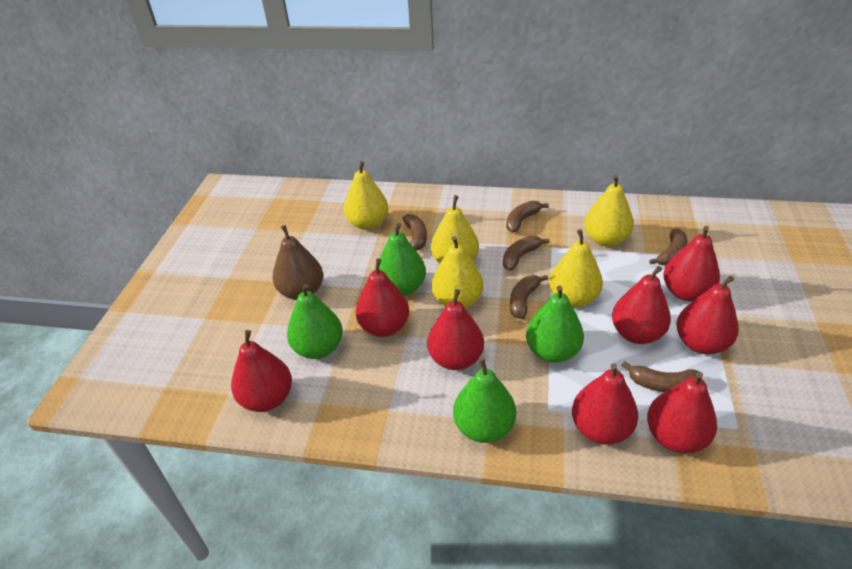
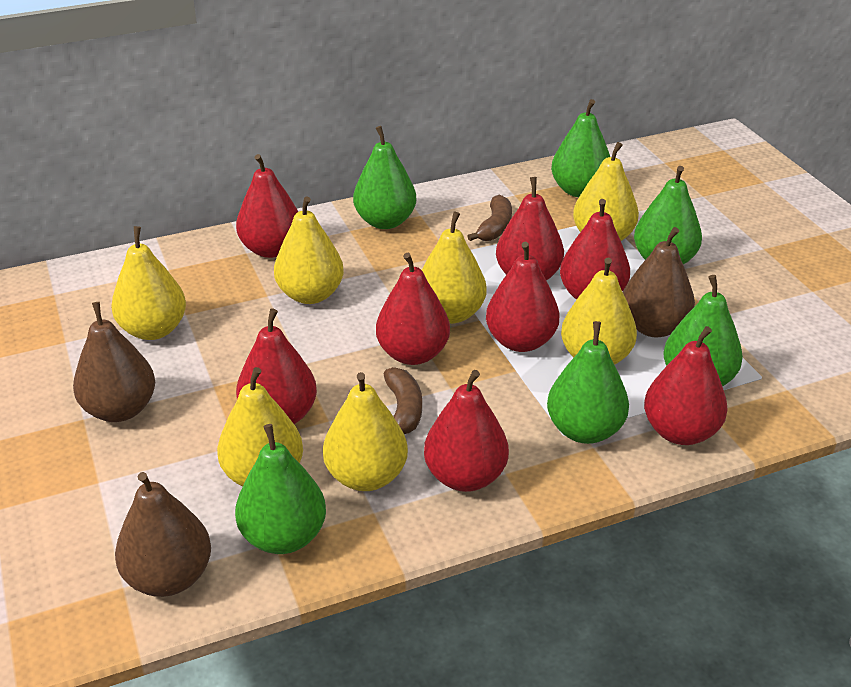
brown banana: [402,214,427,251] [503,236,550,271] [506,201,549,233] [510,275,548,319] [622,361,702,392] [649,228,688,265] = 6 -> [384,367,422,434] [467,195,512,241] = 2
brown pear: [272,225,323,300] = 1 -> [73,302,155,422] [115,472,211,597] [623,227,695,337] = 3
green pear: [287,283,343,359] [379,223,426,296] [453,357,516,443] [526,286,584,363] = 4 -> [235,424,326,554] [353,126,416,229] [547,321,629,444] [551,99,610,197] [634,166,702,264] [663,275,743,387] = 6
yellow pear: [344,161,388,230] [431,195,479,264] [432,236,483,308] [549,229,603,307] [584,174,634,247] = 5 -> [111,226,186,340] [217,367,303,487] [274,196,344,304] [323,372,408,491] [422,212,487,324] [561,257,637,365] [573,142,639,241] = 7

